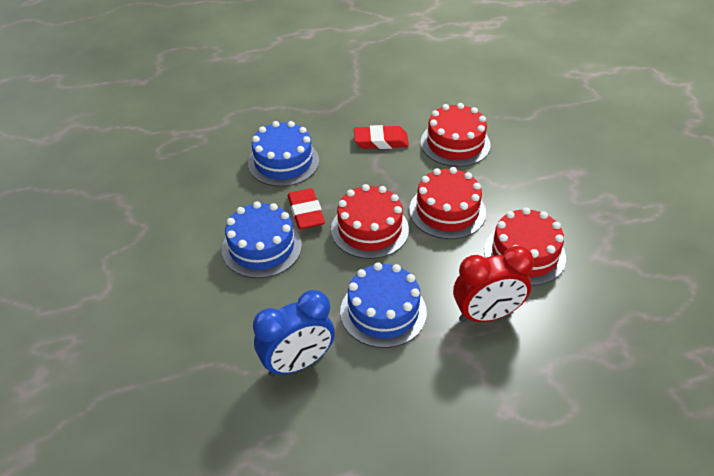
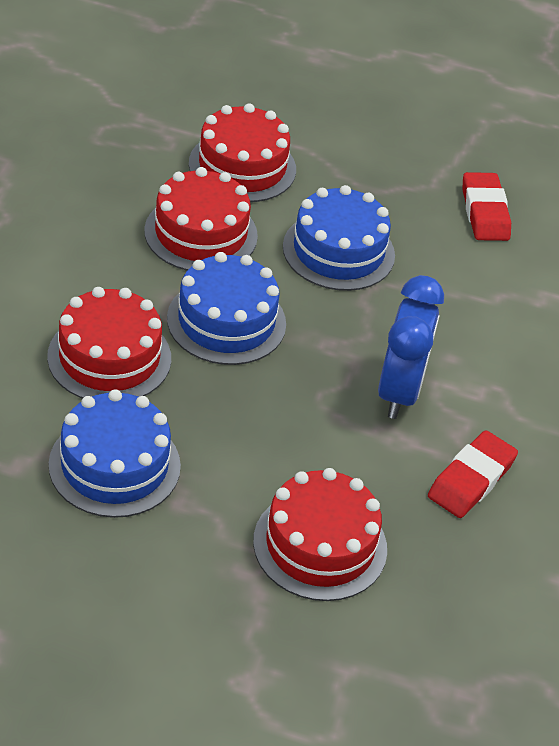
red clock: [453,246,534,322] = 1 -> none = 0

